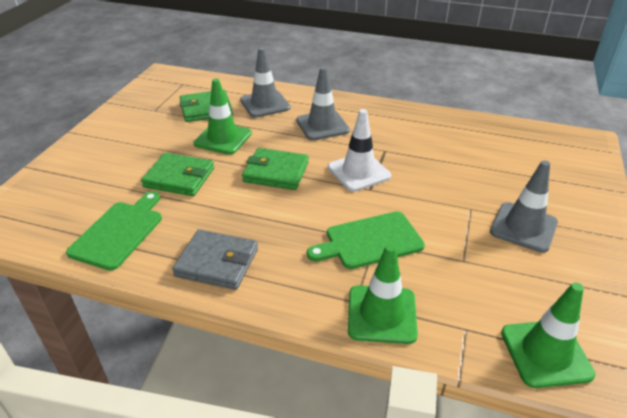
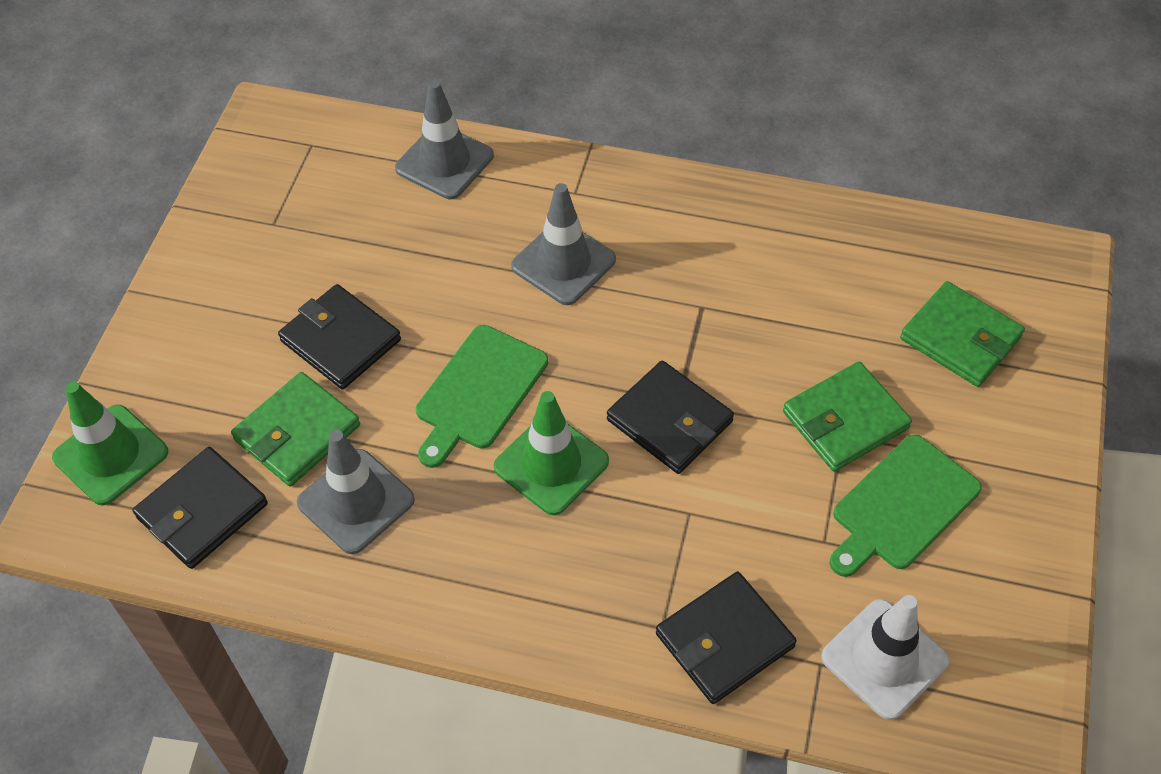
black wallet: none = 0 -> [133,447,268,569] [278,284,401,390] [607,361,734,474] [656,572,797,704] = 4
green traffic cone: [193,78,252,155] [348,244,418,344] [501,282,596,388] = 3 -> [52,382,168,505] [494,391,609,515] = 2
grey wallet: [172,229,258,290] = 1 -> none = 0

